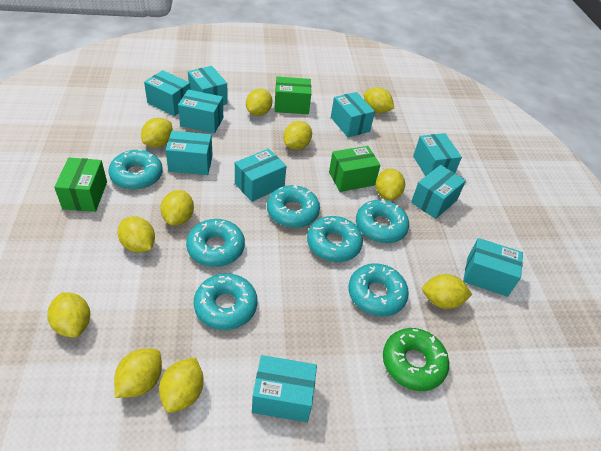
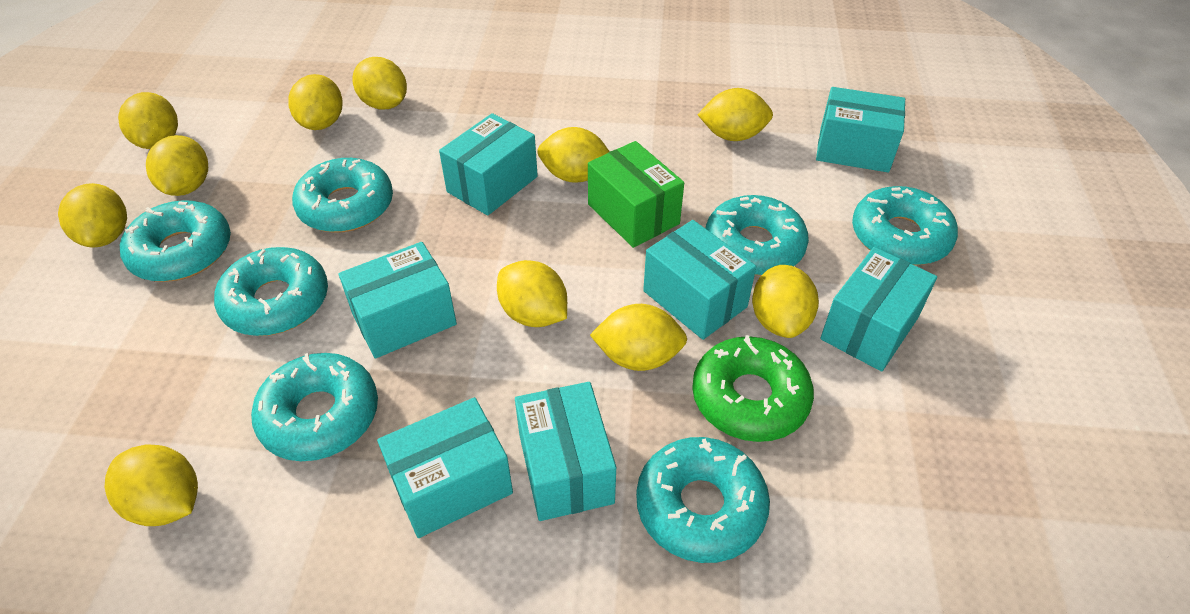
green box: [54,158,107,212] [275,77,311,114] [329,146,381,192] = 3 -> [588,141,684,248] = 1
turquoise box: [144,70,191,116] [166,131,213,175] [178,89,223,134] [188,66,228,105] [235,149,286,202] [252,355,317,422] [331,92,375,137] [411,165,466,219] [413,133,462,176] [463,238,523,297] = 10 -> [339,242,457,359] [377,397,513,538] [439,113,538,216] [515,382,616,521] [643,220,756,340] [816,87,905,173] [820,247,937,372] = 7

